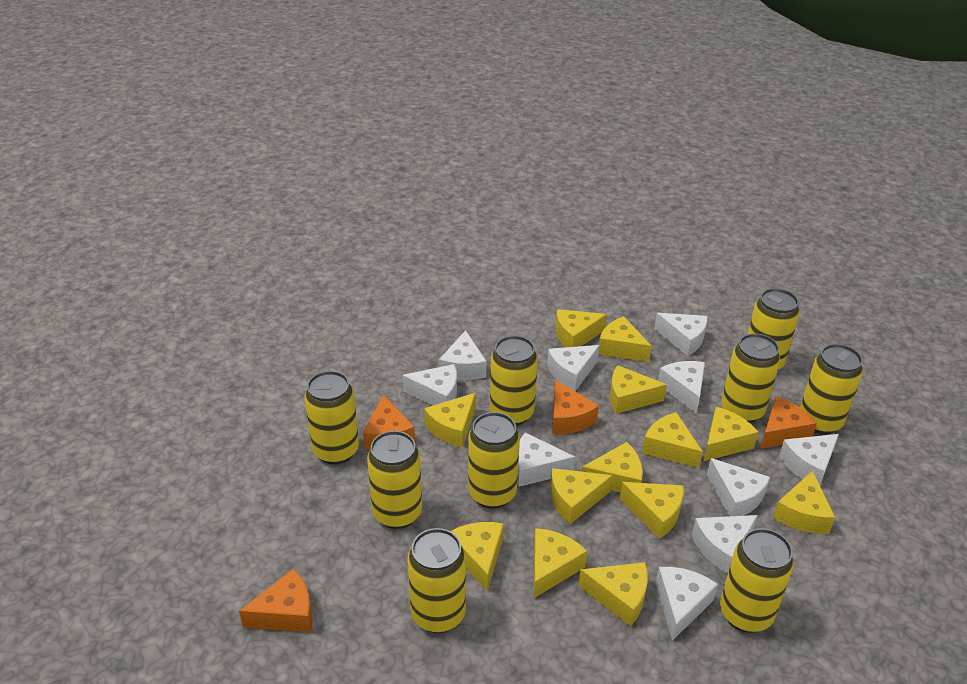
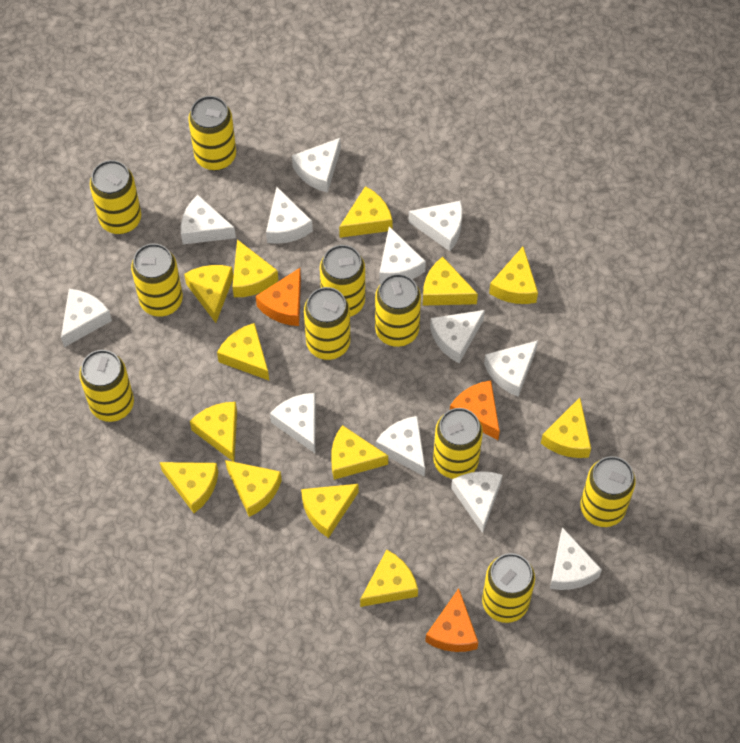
orange cheese: [239,568,313,633] [363,395,415,450] [552,380,599,434] [760,396,817,449] = 4 -> [256,268,301,326] [425,588,478,652] [450,380,500,440] = 3
white cheese: [402,364,457,406] [439,330,486,380] [517,433,575,487] [547,345,600,391] [654,313,707,356] [655,567,718,641] [658,361,705,414] [692,515,758,574] [707,458,770,516] [779,434,839,485] = 10 -> [61,289,112,347] [181,195,236,244] [266,187,313,244] [270,393,316,453] [292,138,341,193] [376,416,425,477] [379,226,426,283] [408,201,462,251] [430,310,485,363] [451,471,502,533] [484,340,538,397] [550,527,602,590] = 12
yellow can: [305,371,359,465] [367,431,422,529] [407,528,466,633] [468,412,520,509] [490,336,538,426] [720,528,794,633] [721,334,780,423] [748,288,799,369] [800,344,863,434] = 9 -> [79,350,134,422] [90,160,141,234] [131,243,183,317] [188,96,236,171] [304,287,350,360] [320,245,365,317] [375,274,421,347] [433,408,483,479] [482,553,535,623] [580,456,636,527] = 10

